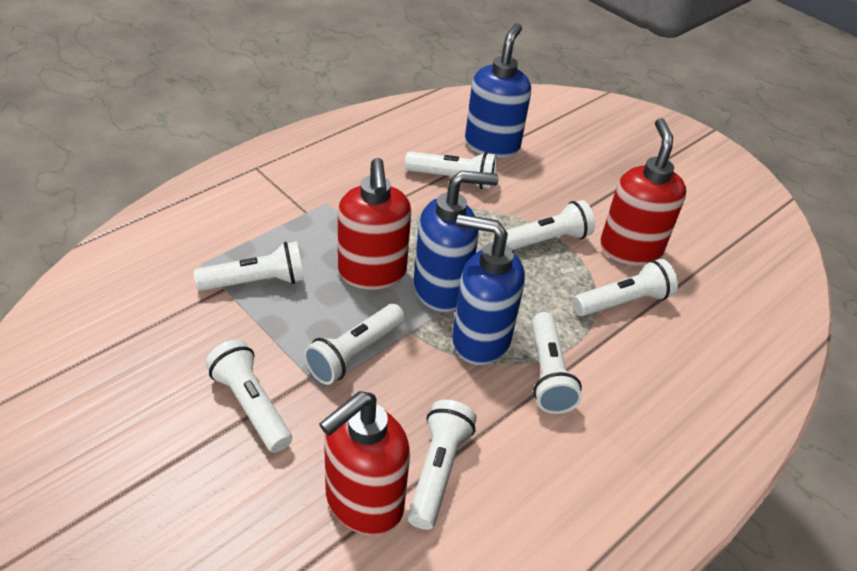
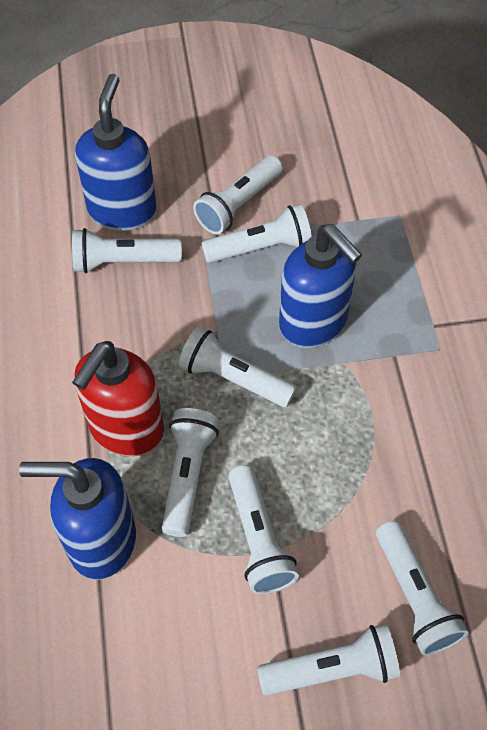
red soap dispenser: [319,391,410,535] [338,158,411,290] [600,118,686,265] = 3 -> [72,341,164,457] = 1

